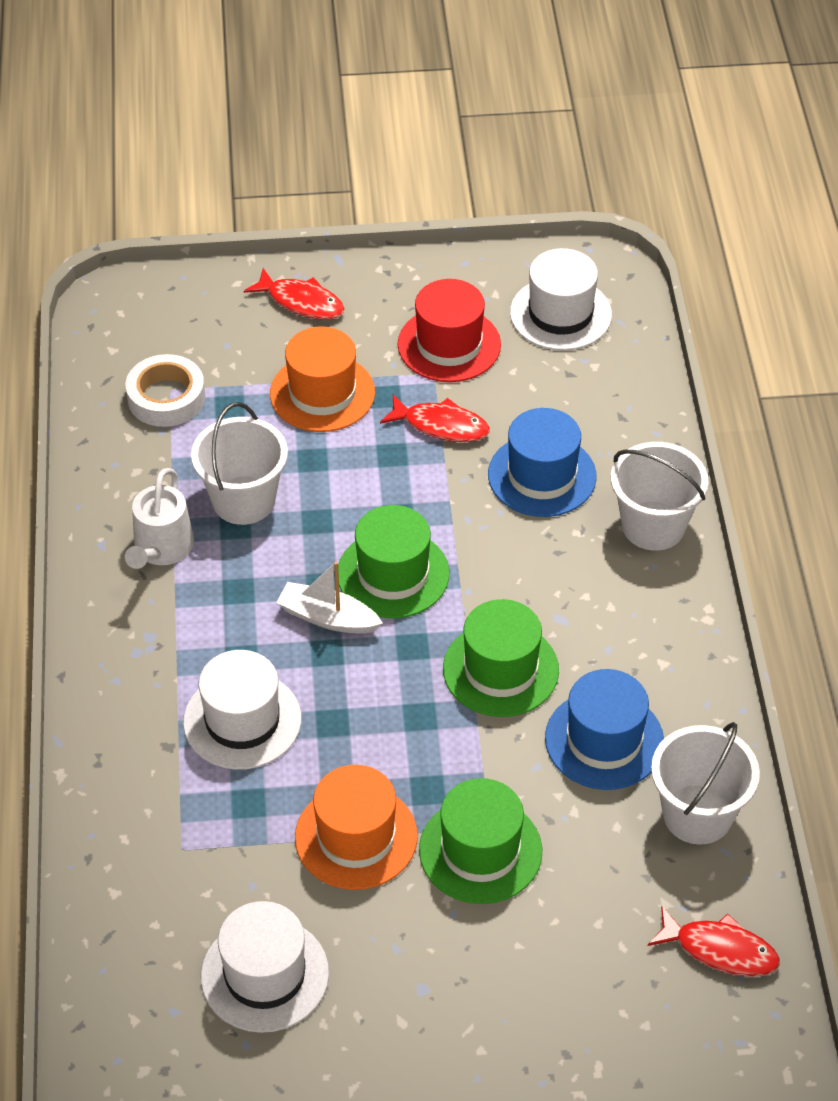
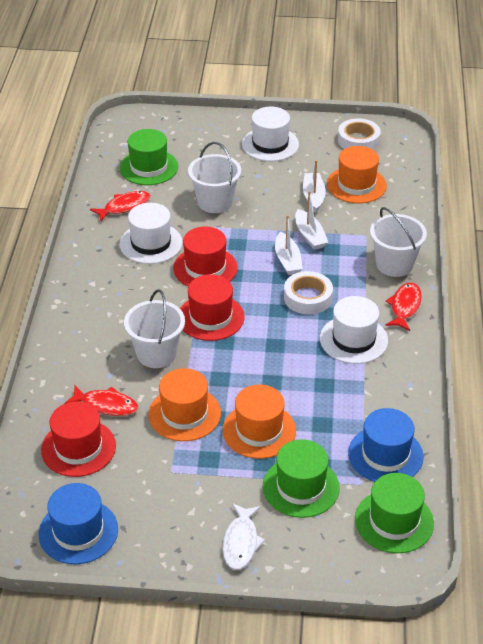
orange hat: [270,326,375,432] [295,765,418,890] = 2 -> [148,368,221,441] [223,385,296,459] [327,146,387,203] = 3
red hat: [398,279,501,382] = 1 -> [41,401,116,477] [173,227,238,286] [180,274,245,341] = 3
white boat: [276,561,383,634] = 1 -> [275,215,303,275] [295,191,328,250] [303,160,326,213] = 3
white fish: none = 0 -> [222,503,265,570] = 1
white tape: [126,354,205,427] = 1 -> [284,271,333,314] [338,118,381,150] = 2
white watering can: [125,468,194,569] = 1 -> none = 0

